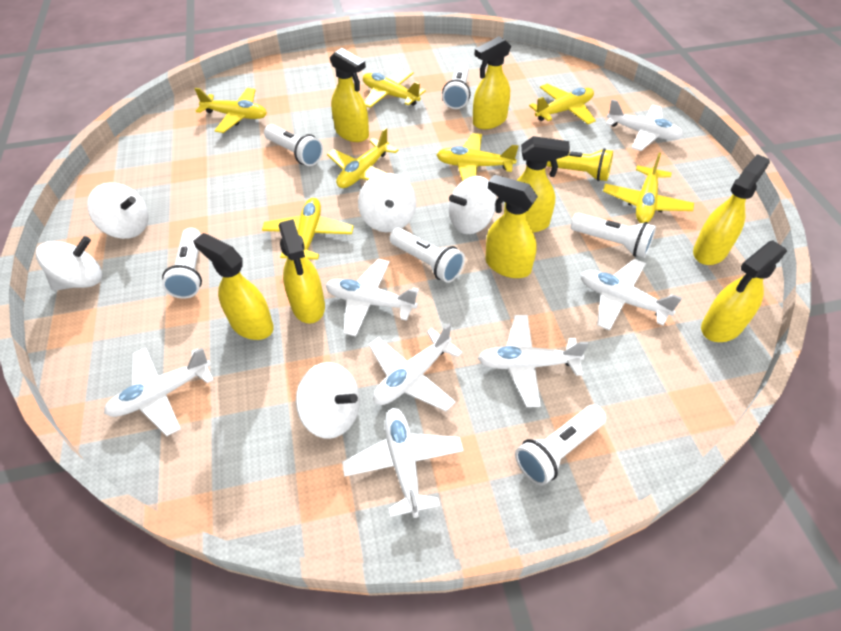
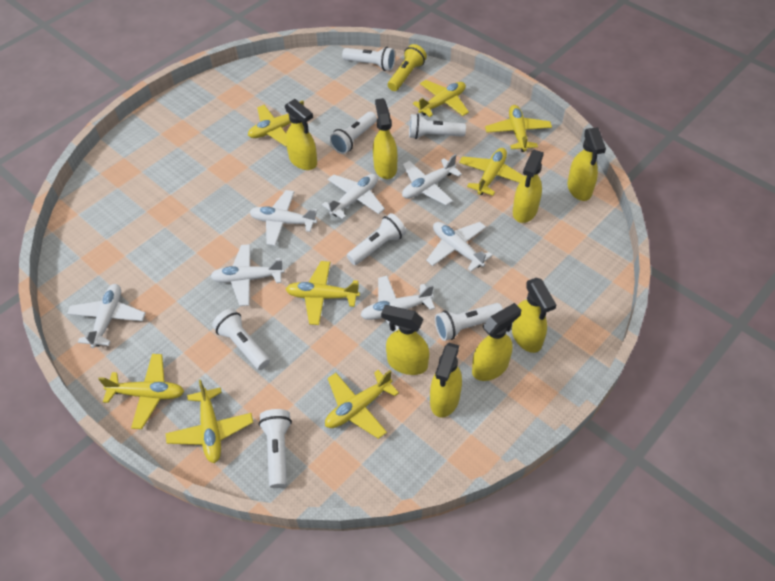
white flashlight: [162,228,202,299] [264,124,323,166] [389,228,465,283] [442,63,470,109] [515,405,606,486] [571,213,656,258] = 6 -> [212,308,270,370] [259,409,292,488] [329,112,377,154] [342,47,395,71] [347,213,406,265] [409,114,466,139] [435,303,503,341] = 7
white spinning top: [36,236,102,291] [87,182,148,239] [296,362,360,439] [358,173,416,232] [449,176,497,234] = 5 -> none = 0
yellow plane: [195,88,267,133] [262,198,354,260] [327,127,399,188] [363,70,426,108] [437,133,518,181] [529,84,596,124] [603,153,694,223] = 7 -> [98,354,184,429] [166,380,253,463] [248,101,304,147] [286,261,360,325] [325,370,399,439] [413,80,469,117] [459,148,525,196] [485,105,552,152] = 8

